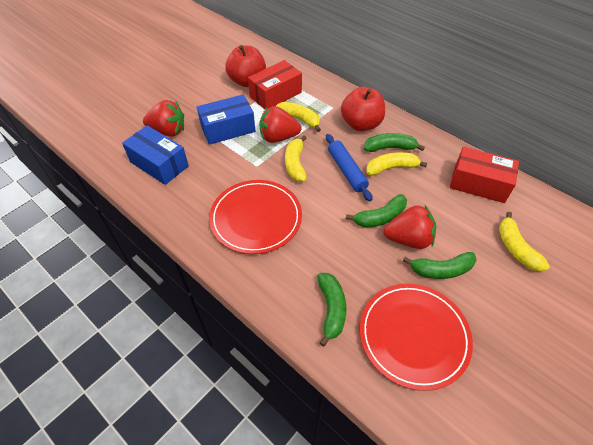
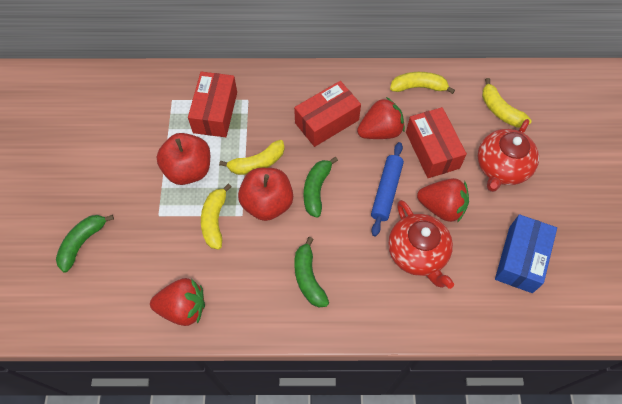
blue box: [122,125,189,185] [197,94,256,145] = 2 -> [495,214,557,293] = 1
green banana: [317,273,346,347] [346,194,407,228] [364,133,425,152] [403,252,477,279] = 4 -> [56,215,114,273] [294,237,329,307] [304,157,338,218] = 3
red box: [248,60,302,109] [450,147,519,203] = 2 -> [188,72,237,137] [294,81,361,147] [406,107,467,178] = 3
red plate: [209,180,302,254] [360,284,473,391] = 2 -> none = 0
red teapot: none = 0 -> [388,200,454,289] [477,119,539,192] = 2

